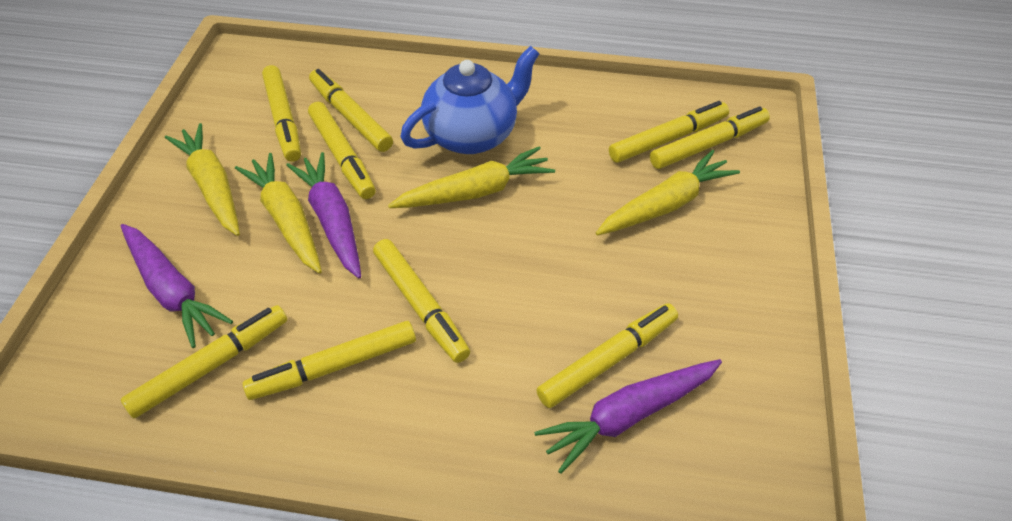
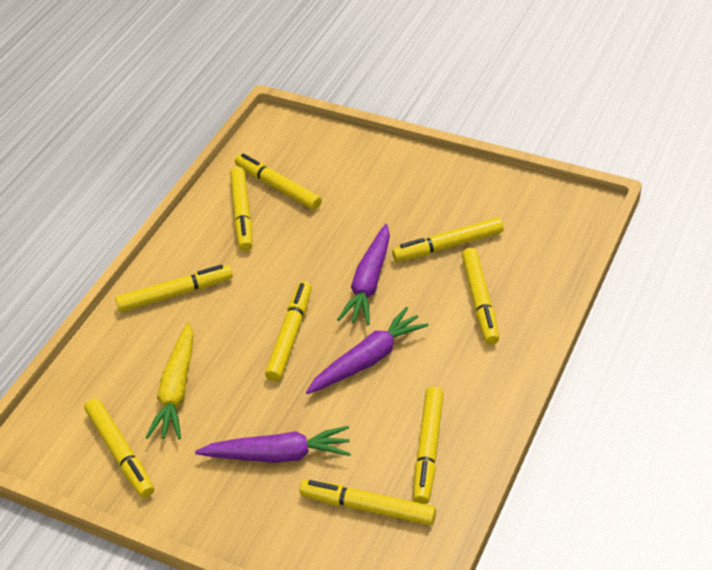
blue teapot: [400,46,539,154] = 1 -> none = 0
yellow carrot: [165,123,240,236] [235,153,322,273] [388,146,555,208] [596,150,740,236] = 4 -> [146,322,193,439] = 1

